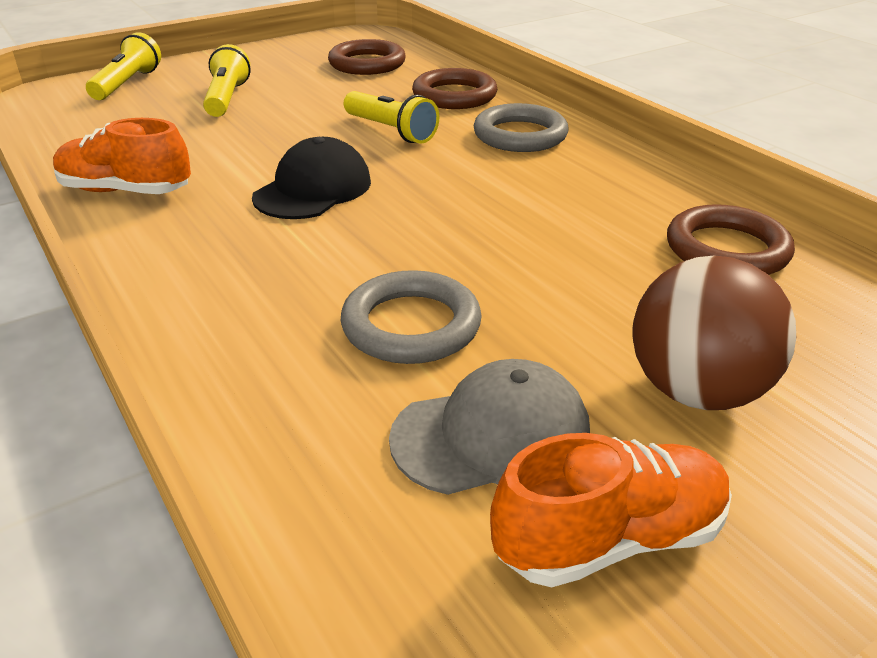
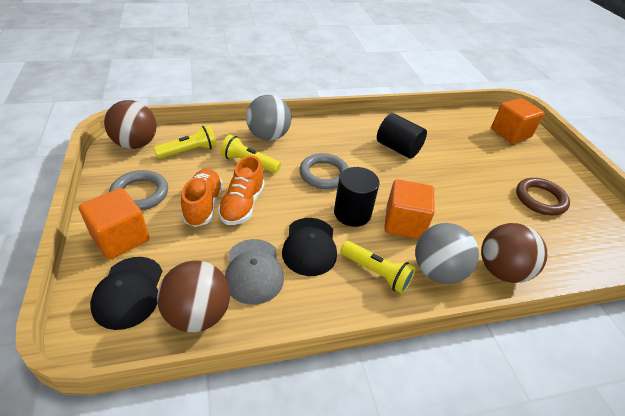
black cap: [252,137,371,219] = 1 -> [90,257,162,330] [282,218,337,276] = 2
black cylinder: none = 0 -> [334,167,379,227] [377,113,427,159] = 2
brown ball: [632,255,796,410] = 1 -> [104,100,157,149] [157,261,230,332] [481,223,547,283] = 3
brown ring: [328,39,406,75] [412,68,497,109] [667,204,795,275] = 3 -> [516,178,570,216] = 1
grey ball: none = 0 -> [246,95,291,141] [415,223,479,284] = 2
orange cube: none = 0 -> [79,188,149,260] [384,179,435,239] [491,98,544,144] = 3

